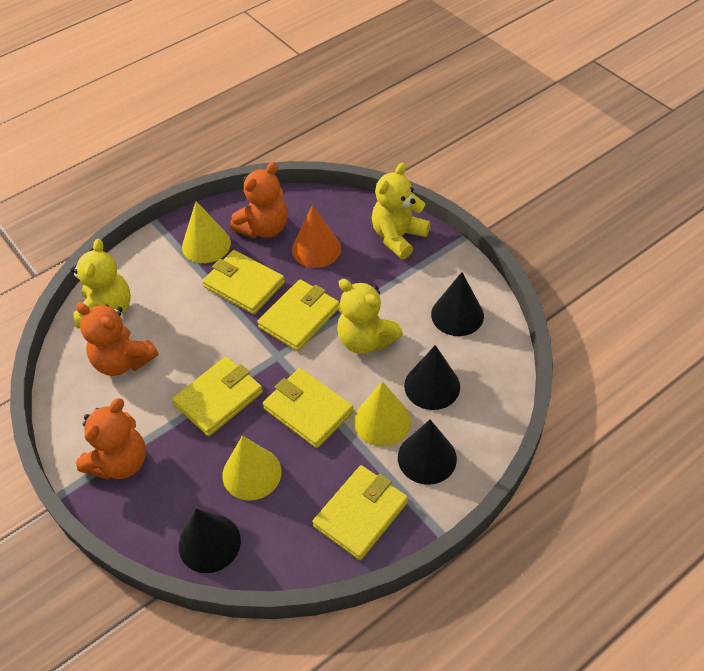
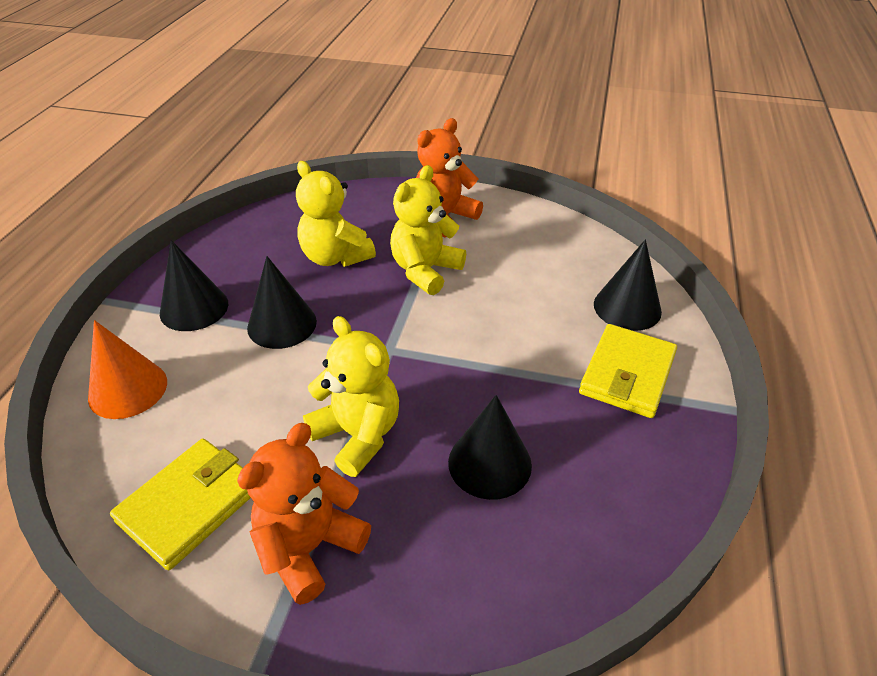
orange teddy bear: [76,302,158,376] [76,398,146,480] [230,162,287,238] = 3 -> [237,423,371,605] [416,118,483,237] = 2
yellow cone: [182,201,231,263] [223,436,282,501] [354,381,411,446] = 3 -> none = 0
yellow wallet: [172,356,263,436] [202,250,285,314] [257,279,339,351] [263,368,354,448] [312,465,408,560] = 5 -> [110,439,251,570] [579,324,677,418] = 2

